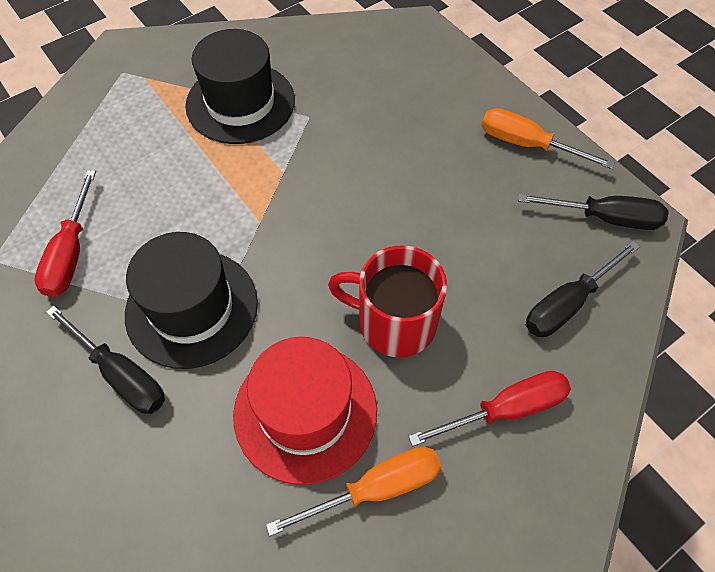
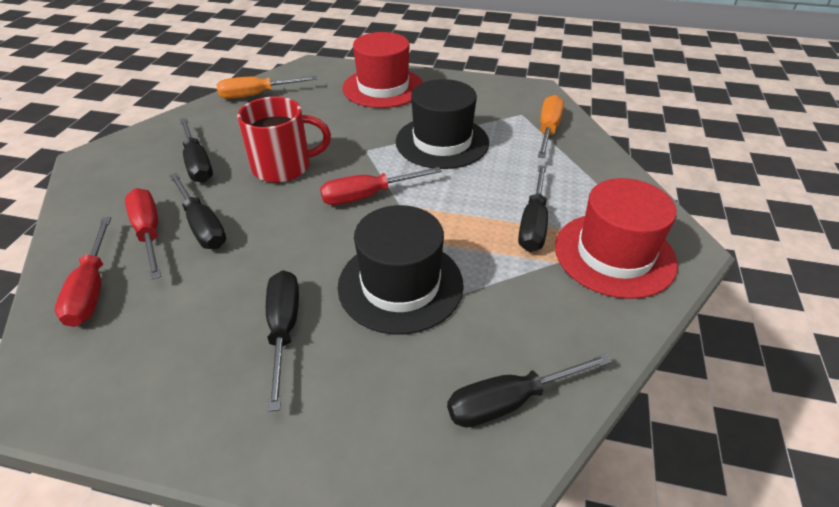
black screwdriver: [46,305,165,414] [518,194,669,230] [526,241,640,337] = 3 -> [169,173,226,249] [180,118,213,183] [266,270,299,412] [447,353,612,428] [518,165,548,252] = 5
red hat: [233,337,377,485] = 1 -> [343,32,423,108] [555,178,678,299] = 2
red screwdriver: [35,170,96,297] [408,371,571,447] = 2 -> [55,217,111,327] [125,188,161,280] [320,167,442,205] = 3

